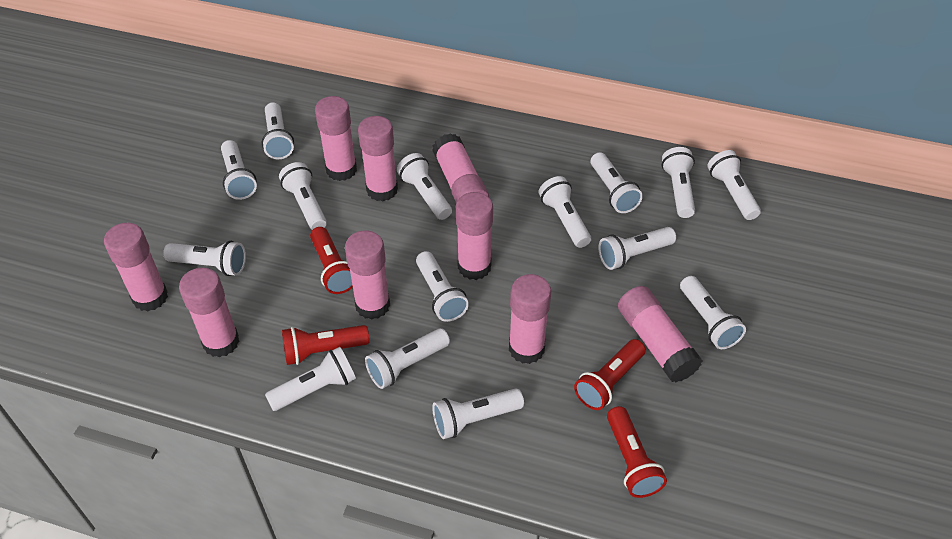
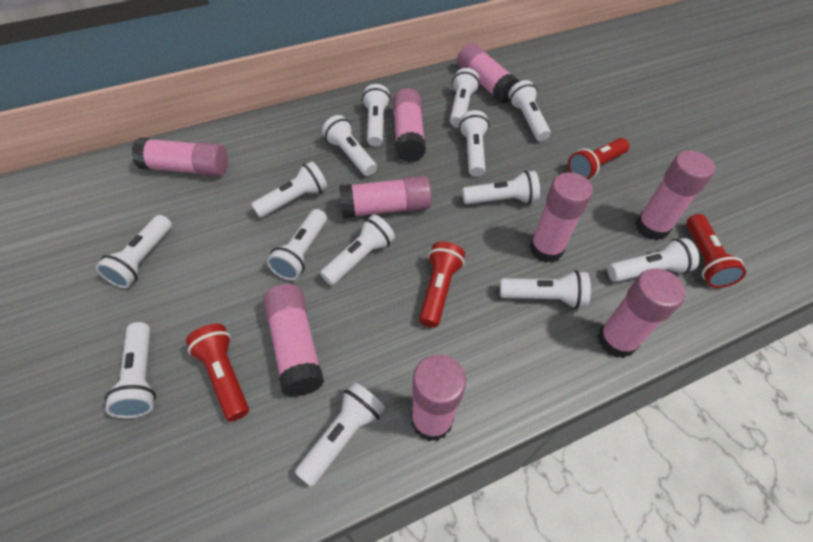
white flashlight: [163,241,246,276] [221,140,257,200] [262,102,294,159] [265,347,356,411] [279,162,327,230] [365,328,450,389] [397,153,452,220] [416,251,469,322] [432,388,524,439] [538,176,591,248] [591,152,643,213] [598,227,676,270] [662,147,695,218] [680,276,746,349] [707,150,761,220] = 15 -> [96,215,172,288] [105,322,156,418] [251,161,328,218] [267,209,327,280] [295,382,385,487] [320,215,395,286] [322,115,377,176] [362,84,391,147] [450,68,480,127] [459,110,489,177] [462,171,540,205] [500,270,591,309] [508,80,551,141] [607,238,699,282] = 14

